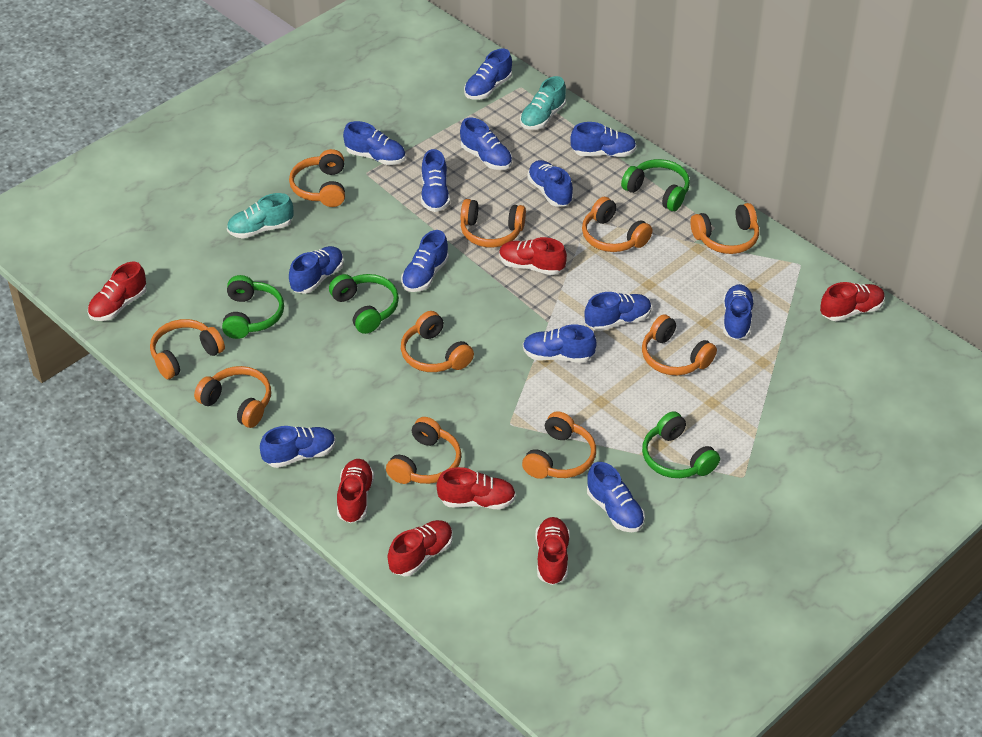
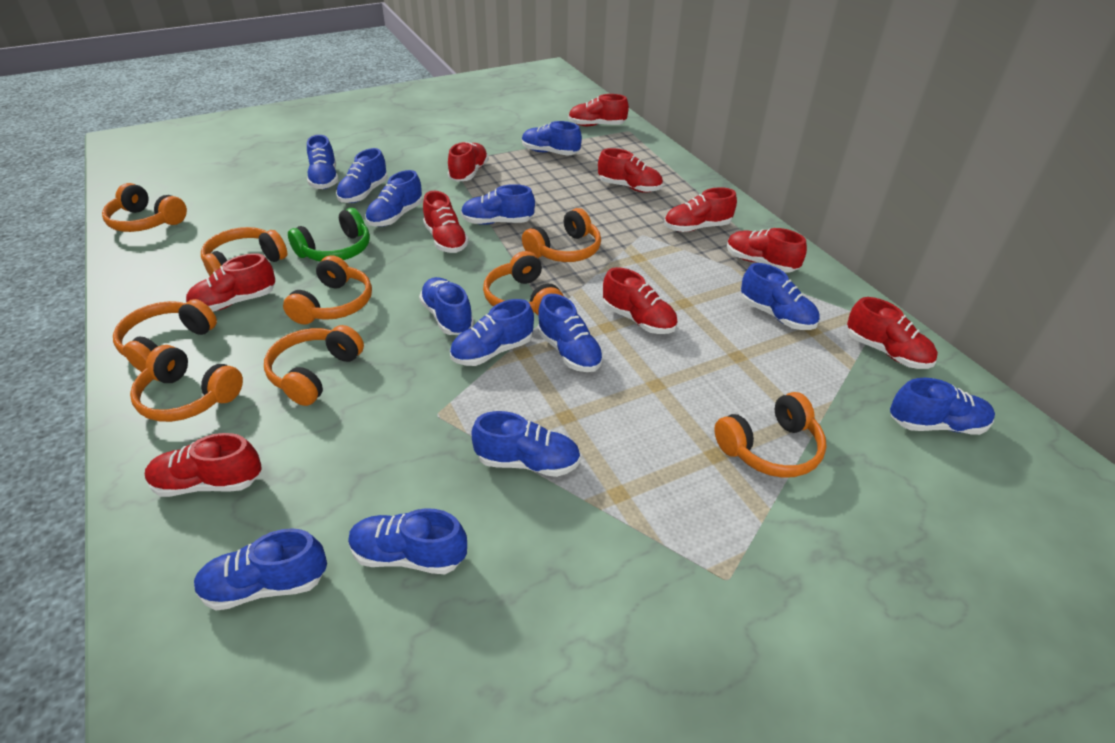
green headphones: [222,275,284,339] [329,274,399,334] [621,159,690,211] [642,411,720,478] = 4 -> [288,208,370,261] = 1
orange headphones: [150,319,225,379] [194,366,271,428] [289,149,345,207] [386,417,461,484] [401,311,474,372] [460,199,526,248] [522,411,596,479] [582,197,652,252] [642,314,717,375] [690,203,759,254] = 10 -> [102,183,187,232] [113,299,217,372] [130,345,243,422] [201,227,287,276] [264,325,364,406] [283,255,372,325] [483,251,564,316] [522,208,601,262] [714,392,827,478] = 9
red shoe: [88,262,147,321] [337,459,374,523] [388,520,453,576] [436,467,516,509] [499,237,567,275] [535,517,570,585] [820,282,885,321] = 7 -> [145,433,261,497] [186,253,275,311] [423,191,469,253] [448,142,489,182] [568,94,629,126] [598,148,663,193] [603,267,678,334] [664,187,737,232] [727,228,807,273] [847,297,938,369] = 10
turquoise shoe: [227,193,293,238] [520,76,566,130] = 2 -> none = 0

